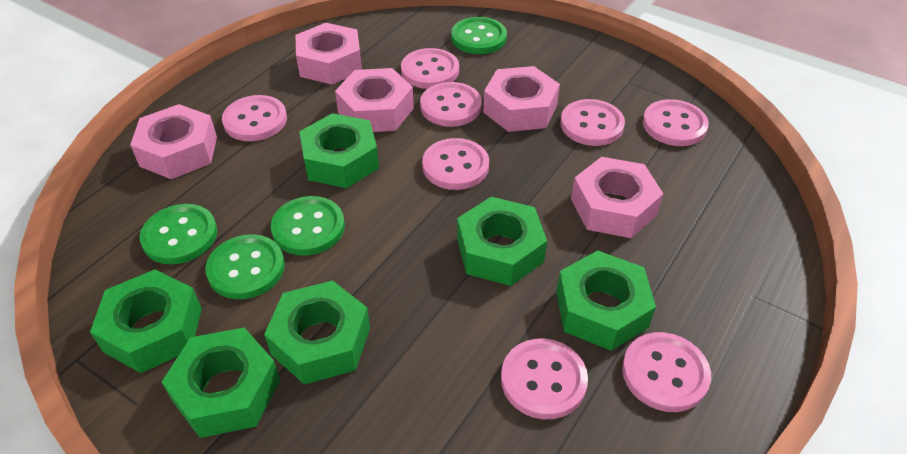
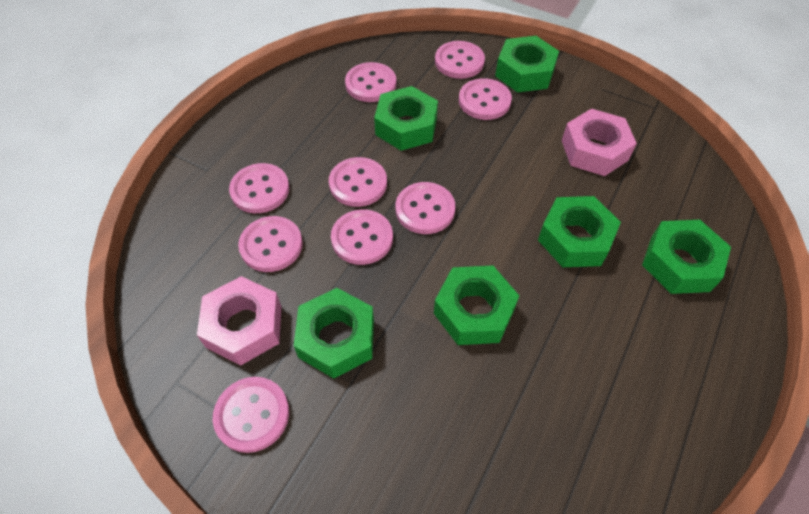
green button: [139,204,217,264] [205,234,285,299] [271,196,345,256] [451,17,507,54] = 4 -> none = 0
pink button: [222,95,287,141] [401,48,459,89] [420,82,482,127] [422,138,489,190] [501,339,588,419] [560,99,625,146] [622,332,711,412] [643,99,709,146] = 8 -> [213,377,289,453] [229,163,290,213] [238,216,303,272] [329,157,387,207] [331,209,393,265] [345,62,396,102] [396,182,456,234] [435,41,485,79] [459,78,512,120] = 9
pink nut: [130,104,217,179] [295,23,362,85] [335,68,414,132] [483,66,560,132] [571,157,663,238] = 5 -> [197,276,281,365] [562,109,637,176] = 2

